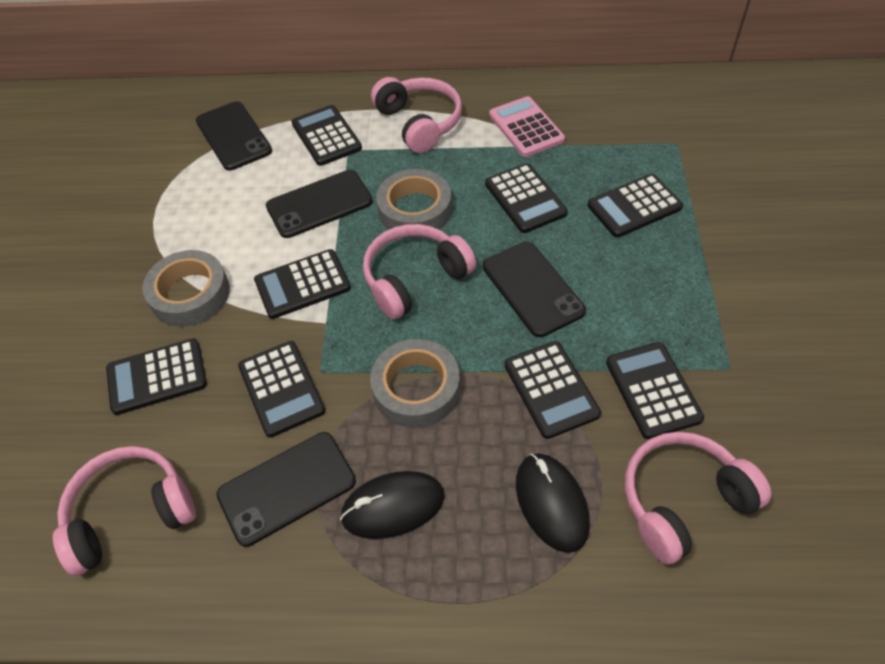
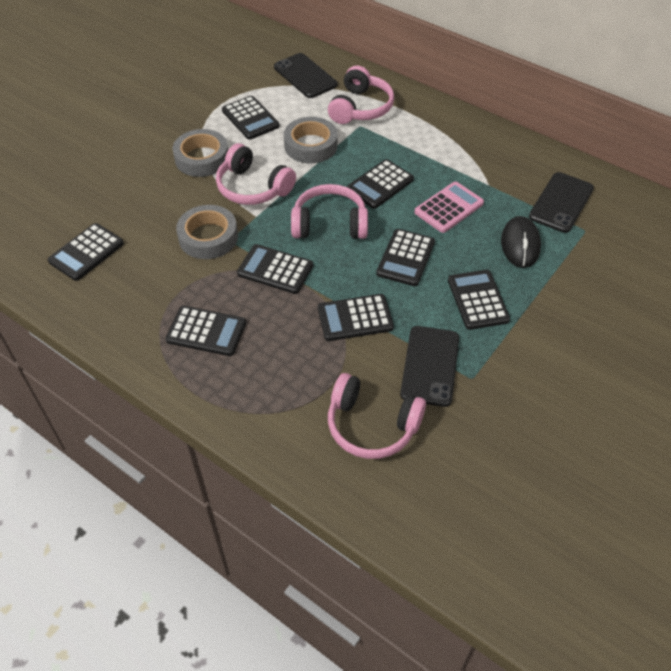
black mouse: [340,471,445,539] [516,453,590,553] = 2 -> [501,216,541,268] = 1
black phone: [196,102,272,170] [216,432,356,547] [266,170,373,238] [483,242,586,337] = 4 -> [274,53,338,98] [400,326,459,407] [529,172,594,233] = 3

